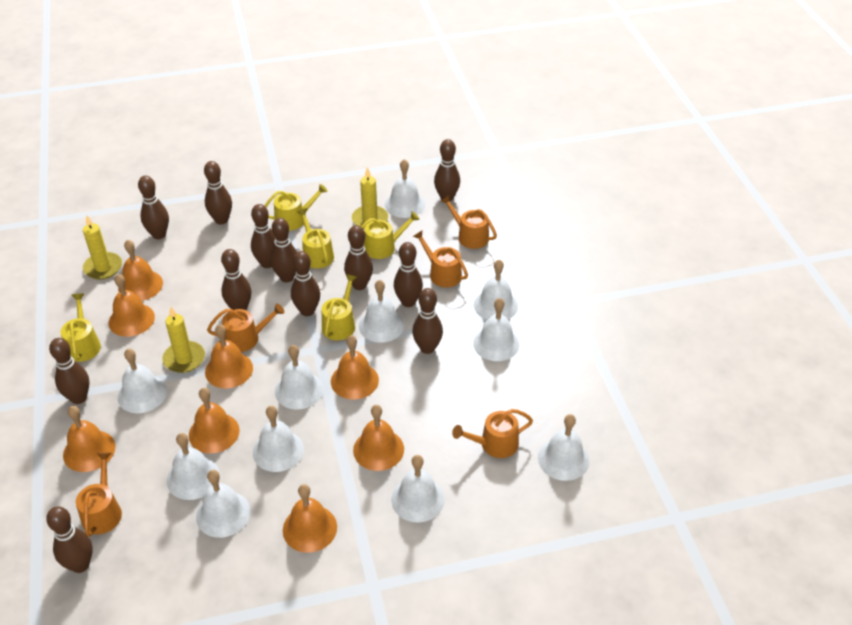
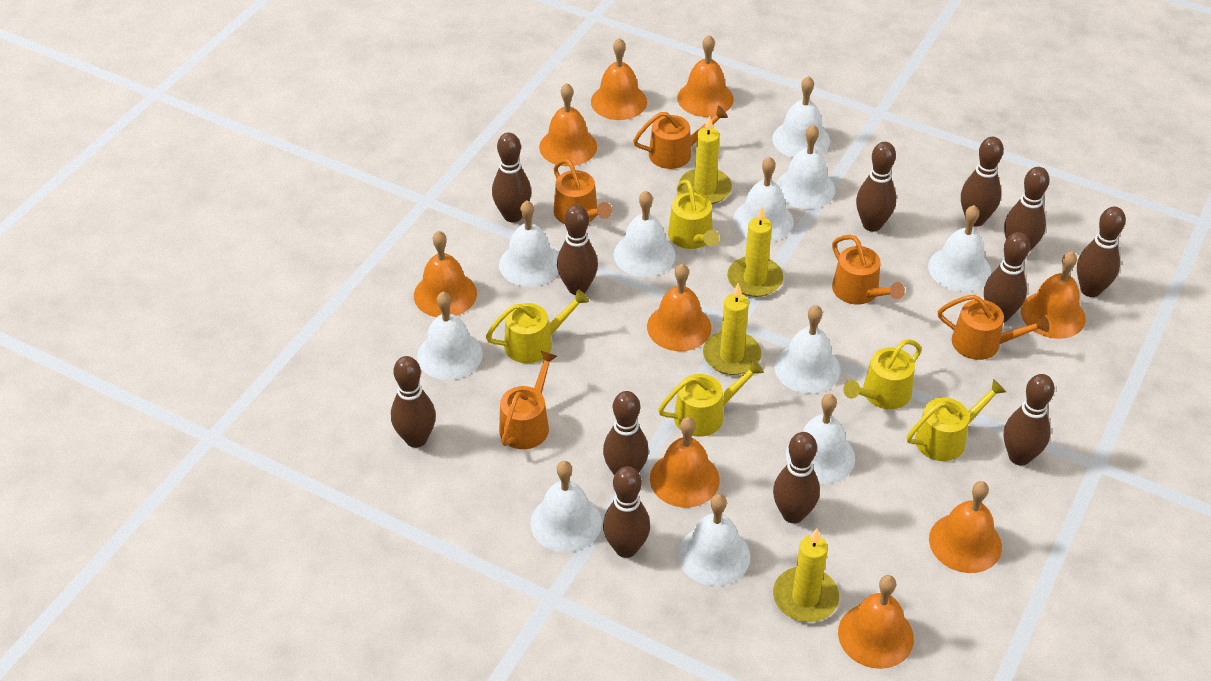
orange bell: [63,406,115,472] [109,274,155,337] [118,240,163,301] [189,388,240,453] [205,324,253,389] [283,484,337,553] [331,335,379,400] [353,405,404,471] = 8 -> [414,231,477,317] [539,83,597,166] [591,38,647,120] [647,264,711,351] [650,417,720,508] [677,35,734,117] [838,575,914,669] [929,481,1002,573] [1021,251,1086,339] = 9
yellow candle: [83,215,122,279] [162,307,205,373] [352,167,388,230] = 3 -> [679,115,732,204] [703,283,761,375] [727,207,783,297] [773,528,839,622] = 4

